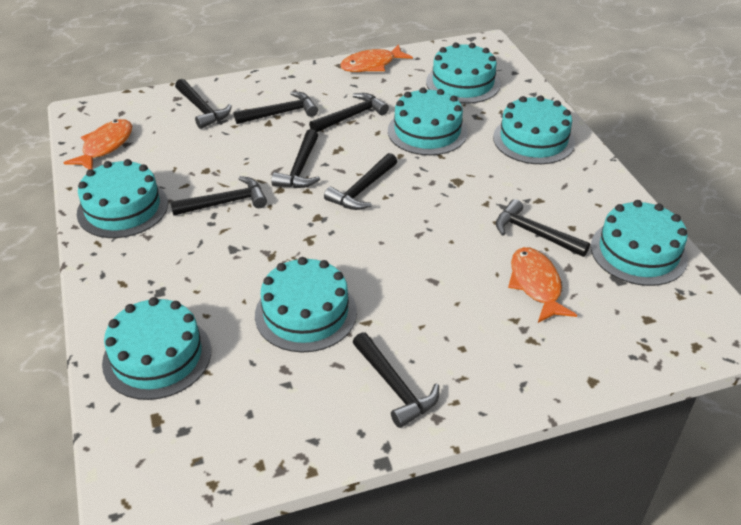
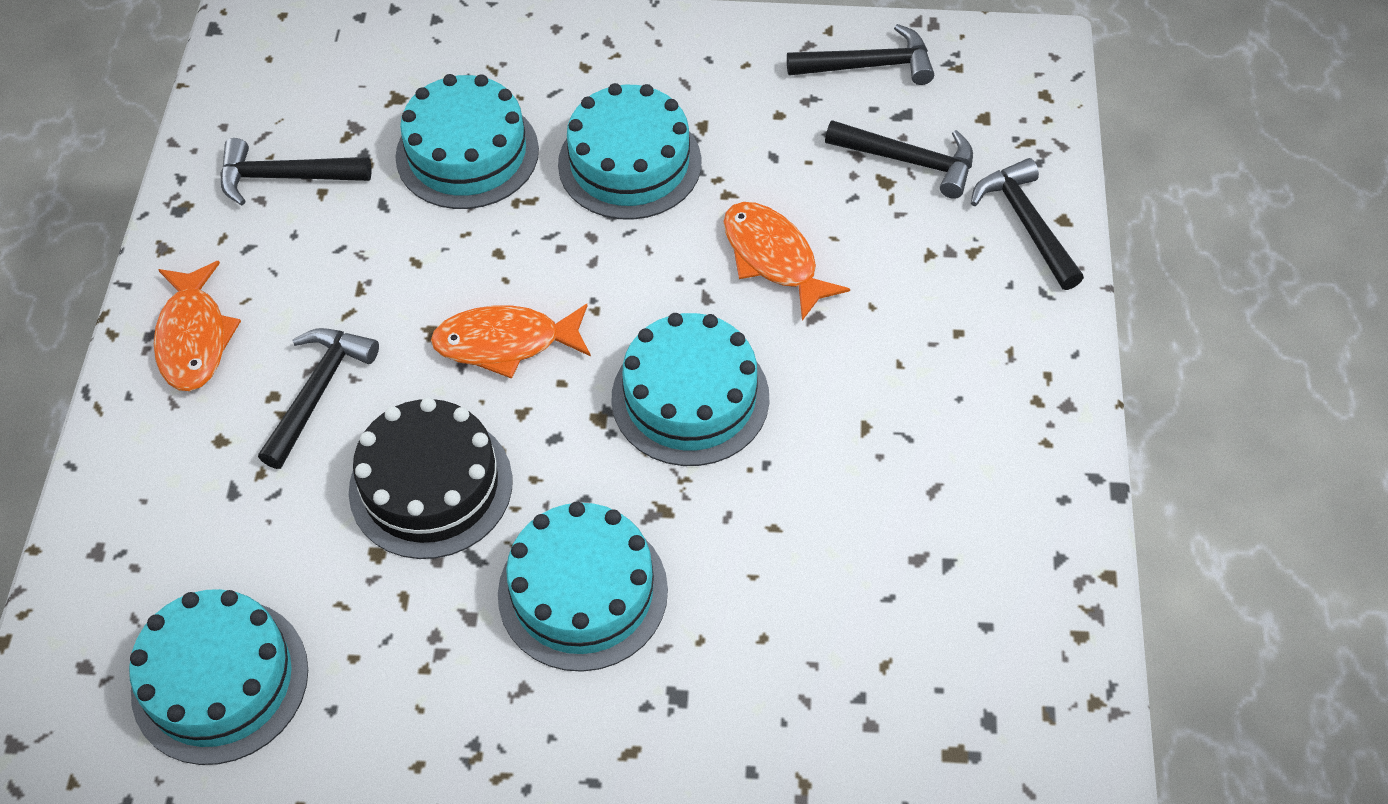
black cake: none = 0 -> [349,397,513,559] = 1
black hammer: [170,176,267,216] [175,79,232,129] [234,91,318,124] [271,129,320,188] [309,93,389,132] [324,153,397,210] [353,332,439,428] [496,199,590,257] = 8 -> [220,138,371,205] [258,328,379,469] [787,24,934,85] [825,120,973,199] [971,158,1084,290] = 5
turquoise cake: [77,159,168,238] [102,297,211,400] [255,257,357,352] [388,87,468,155] [426,43,500,104] [493,95,575,164] [591,200,688,286] = 7 -> [129,589,308,765] [396,74,539,209] [498,501,668,672] [558,83,702,220] [611,313,769,466] = 5

